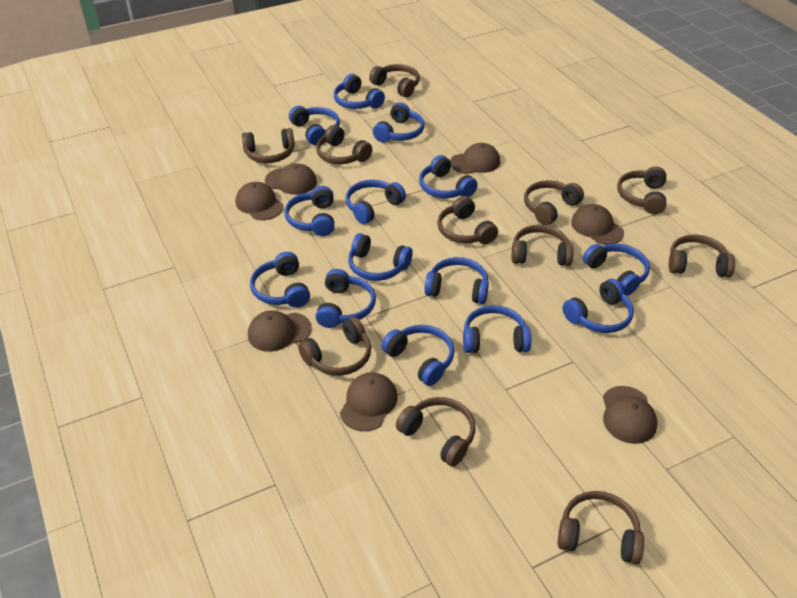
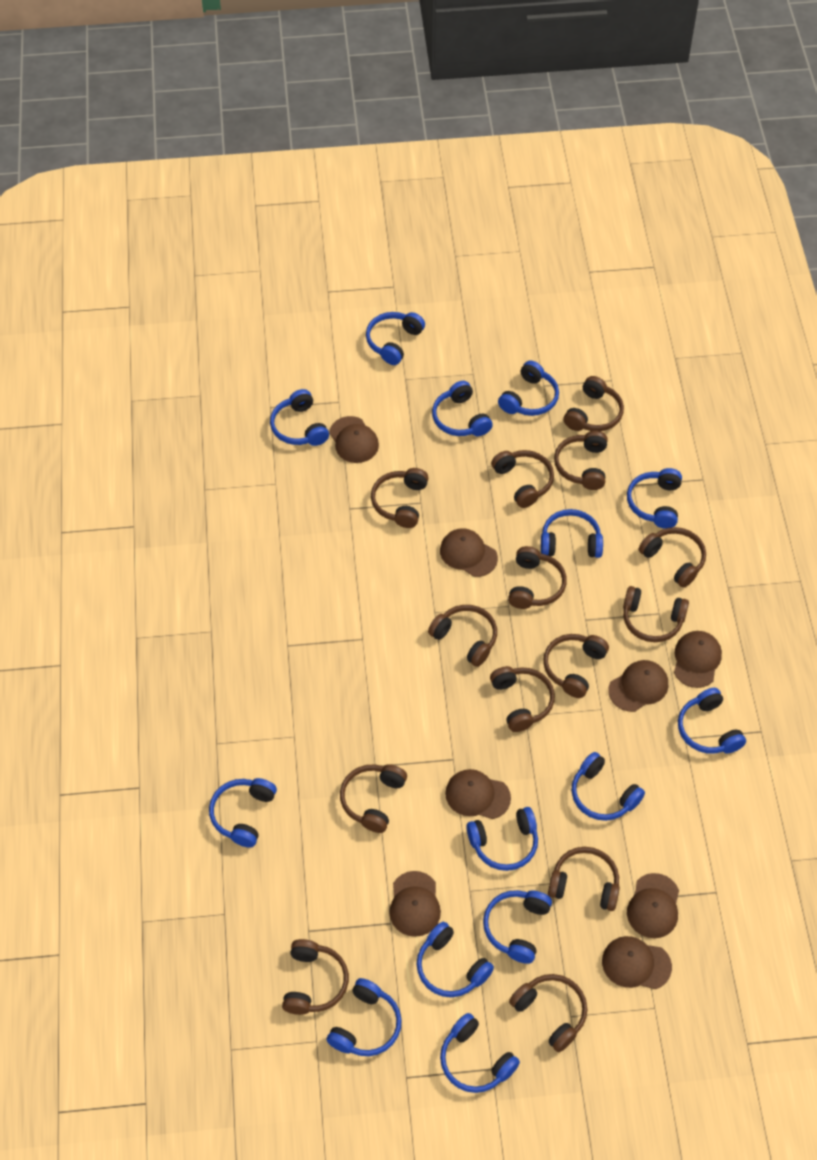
brown cap: [236,182,284,220] [248,310,312,352] [265,163,317,195] [340,373,398,431] [450,143,500,174] [571,204,624,245] [603,386,657,444] = 7 -> [329,416,379,463] [389,871,441,937] [440,528,498,577] [445,769,511,819] [602,936,672,989] [608,660,668,712] [627,873,679,938] [674,631,722,688] = 8
brown headphones: [242,128,295,163] [298,317,371,376] [316,125,372,164] [369,64,420,97] [396,397,475,467] [437,196,498,245] [512,225,574,266] [524,180,584,225] [558,491,644,564] [617,166,666,214] [669,235,735,278] = 11 -> [282,939,349,1015] [340,764,407,833] [371,468,428,528] [428,605,497,667] [490,666,555,732] [491,450,554,508] [508,546,567,609] [509,974,587,1052] [543,634,609,698] [548,847,620,911] [554,431,607,490] [564,376,624,431] [623,586,689,642] [639,527,706,588] = 14

